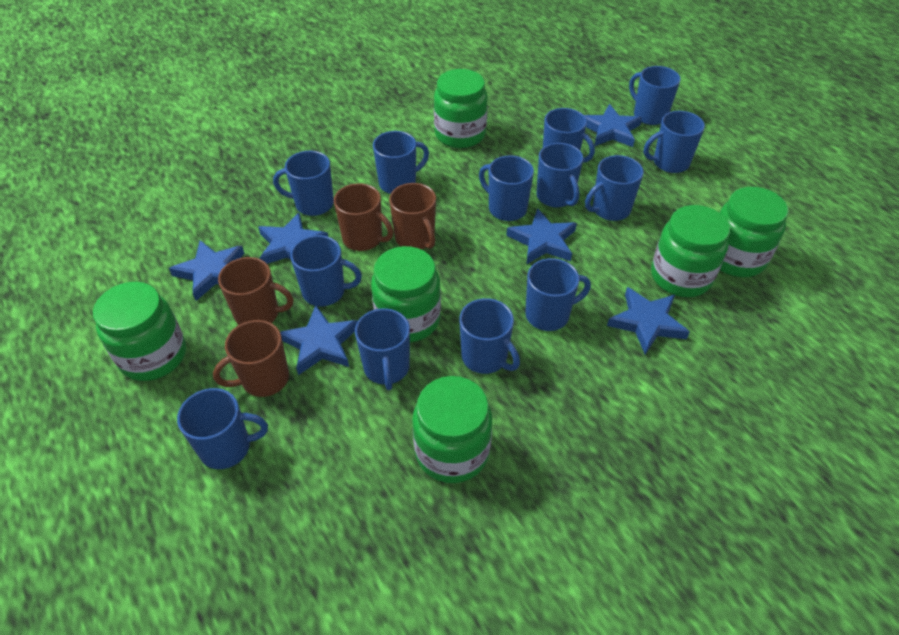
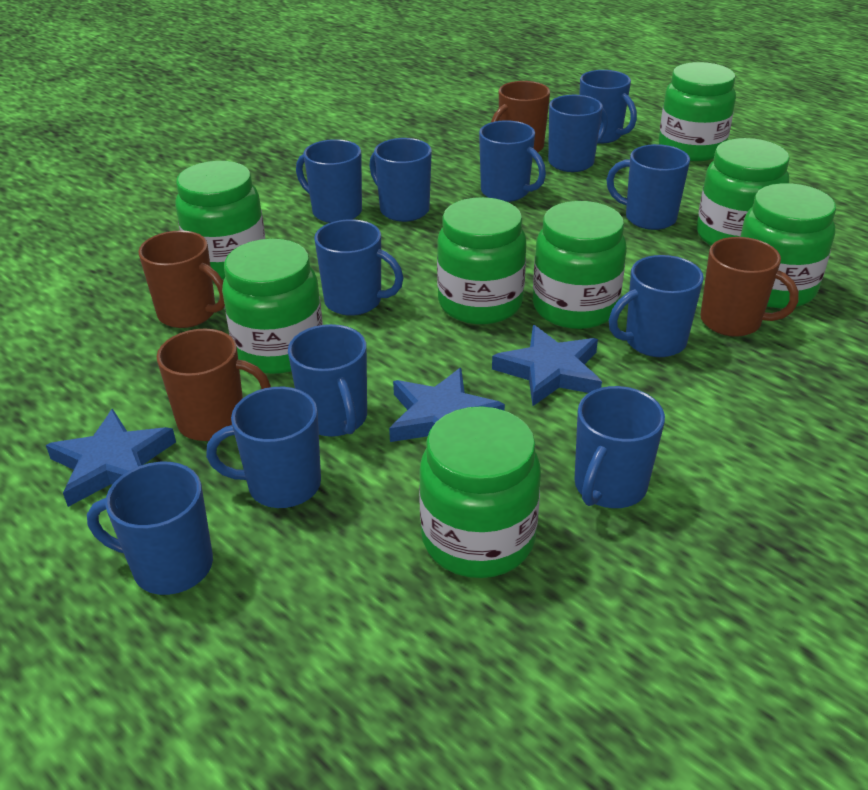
blue mug: [177,388,268,469] [273,151,334,216] [290,235,362,306] [355,308,410,390] [373,131,429,194] [459,298,520,374] [479,155,534,221] [525,258,591,331] [537,143,583,208] [543,108,595,163] [585,155,644,221] [629,66,681,125] [644,111,705,173] = 13 -> [87,462,213,595] [206,387,321,508] [288,324,367,437] [296,139,362,223] [314,219,403,316] [370,138,432,222] [479,120,546,202] [548,95,608,172] [574,386,665,508] [579,70,637,143] [606,144,690,230] [609,255,704,357] = 12
blue star: [169,240,245,301] [258,213,328,264] [280,305,358,375] [506,208,577,265] [584,104,642,147] [607,287,690,354] = 6 -> [46,409,176,507] [389,368,505,442] [492,325,602,406] = 3
green jar: [93,282,186,381] [371,246,441,342] [412,376,492,483] [434,69,488,148] [651,205,730,297] [720,187,788,277] = 6 -> [175,161,265,279] [222,239,323,374] [419,406,541,578] [437,197,526,324] [533,201,627,329] [659,62,736,161] [697,138,790,246] [740,183,836,308] = 8

